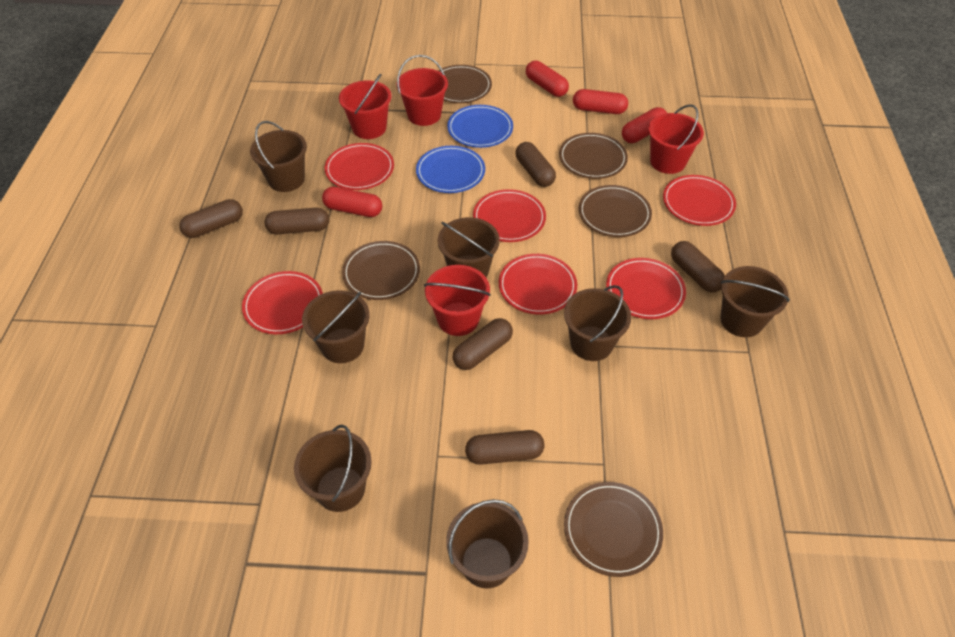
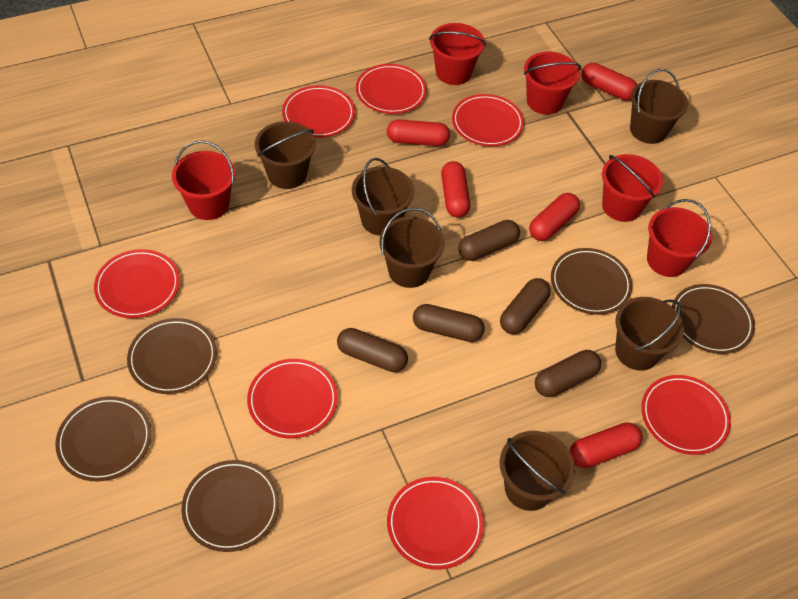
blue plate: [416,146,485,193] [447,105,513,148] = 2 -> none = 0
brown bucket: [250,121,307,192] [294,425,372,512] [302,290,370,363] [438,217,500,277] [446,499,529,589] [564,285,631,361] [720,266,790,337] = 7 -> [255,121,316,189] [352,158,414,236] [380,208,444,288] [499,431,575,511] [615,297,684,371] [630,69,688,144] = 6
brown capsule: [179,199,243,238] [264,208,329,234] [453,318,513,370] [465,430,544,465] [516,142,556,187] [671,241,725,293] = 6 -> [337,328,408,372] [413,304,485,342] [458,220,520,261] [500,278,551,334] [535,350,601,397] = 5
red bucket: [339,73,391,139] [397,55,448,126] [424,265,491,336] [648,104,704,174] = 4 -> [172,141,235,220] [429,23,486,85] [524,52,581,115] [602,154,663,222] [647,199,712,277] = 5
red capsule: [322,187,382,217] [526,61,569,97] [573,89,628,114] [622,107,667,143] = 4 -> [387,120,450,146] [441,161,470,218] [529,193,580,241] [570,422,643,468] [582,63,637,101] = 5
red plate: [242,271,323,334] [325,143,394,190] [473,189,546,242] [499,254,577,315] [606,258,686,319] [663,175,736,226] = 6 -> [94,249,180,318] [247,359,338,438] [282,85,355,138] [356,64,427,114] [387,477,484,570] [452,94,524,146] [641,375,731,455] = 7

